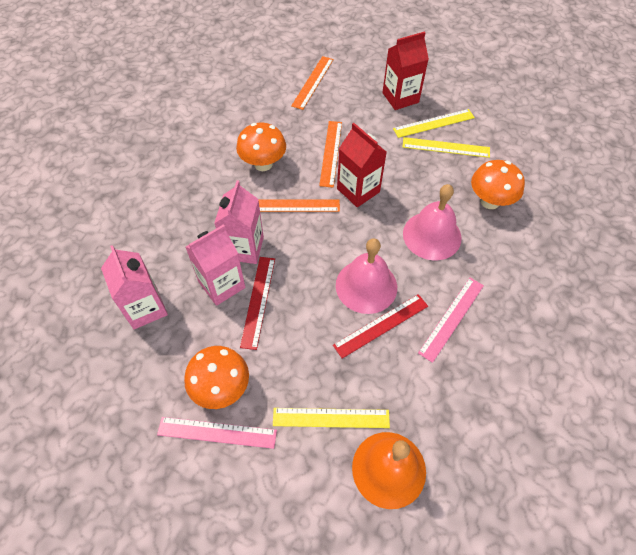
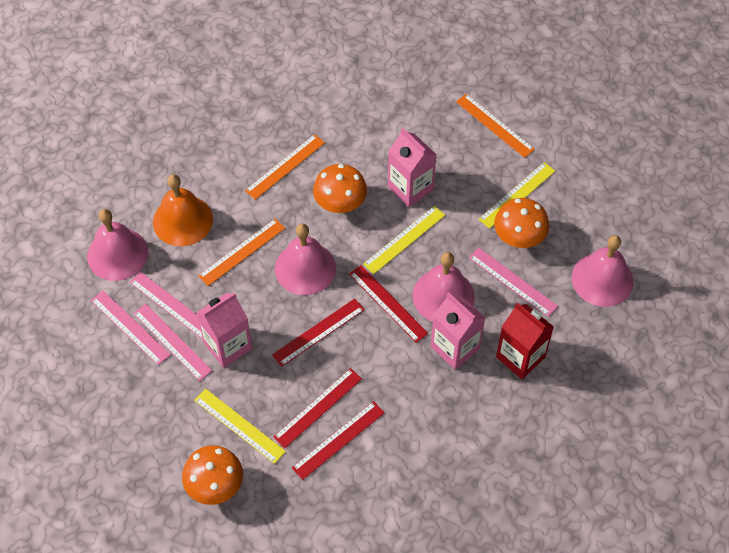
pink bell: [336,238,397,314] [403,184,462,260] = 2 -> [87,209,148,281] [275,223,336,295] [412,252,475,322] [572,235,633,307] = 4
pink ruler: [157,417,277,449] [418,278,484,363] = 2 -> [91,291,171,365] [130,272,203,339] [133,303,212,381] [469,248,558,317] = 4
red carton: [337,123,387,207] [382,31,429,110] = 2 -> [496,302,554,379] = 1
red ruler: [240,257,275,350] [333,294,428,358] = 2 -> [272,299,365,367] [273,368,362,448] [292,401,385,480] [349,265,428,343] = 4

